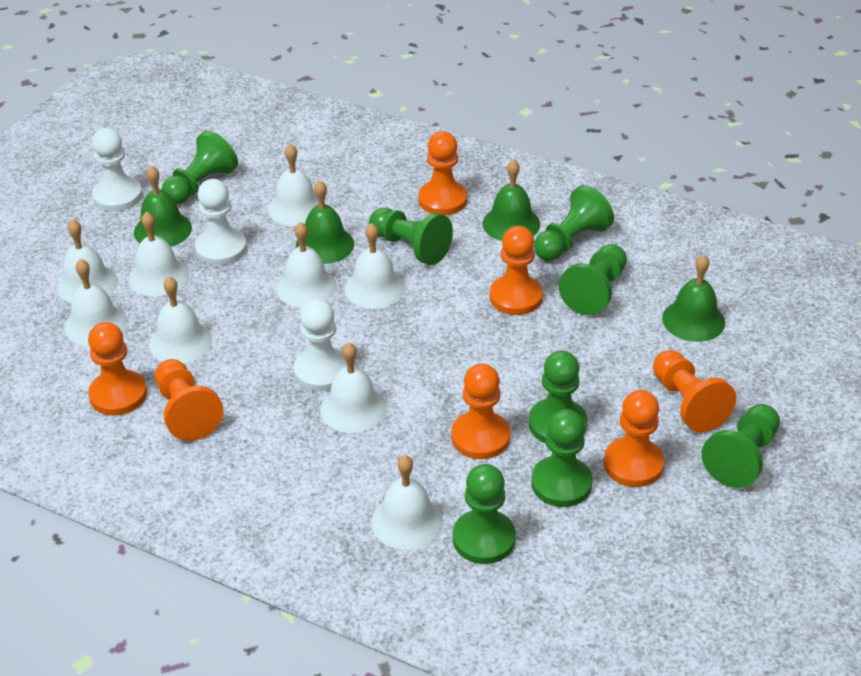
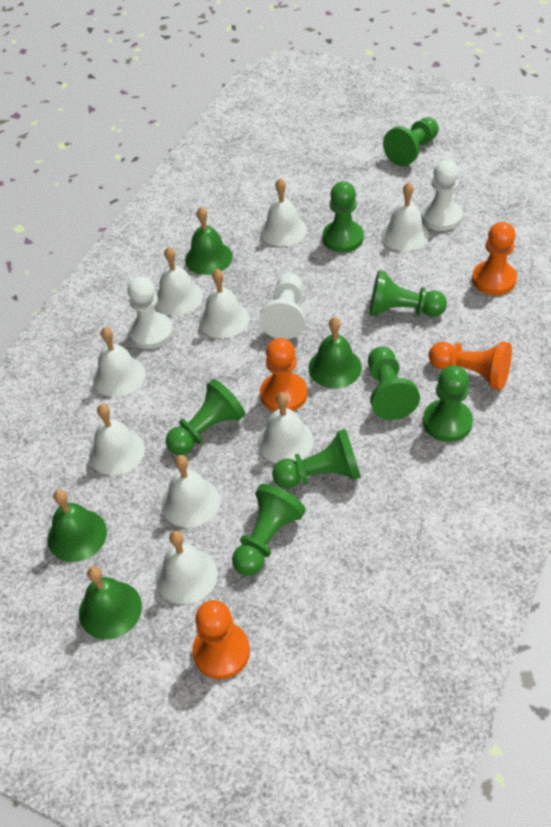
orange pawn: [88,322,147,415] [155,359,224,441] [418,131,467,215] [451,364,510,459] [490,226,543,315] [603,390,665,487] [653,350,736,433] = 7 -> [192,600,250,679] [260,338,307,411] [429,341,512,390] [472,222,517,295] = 4

